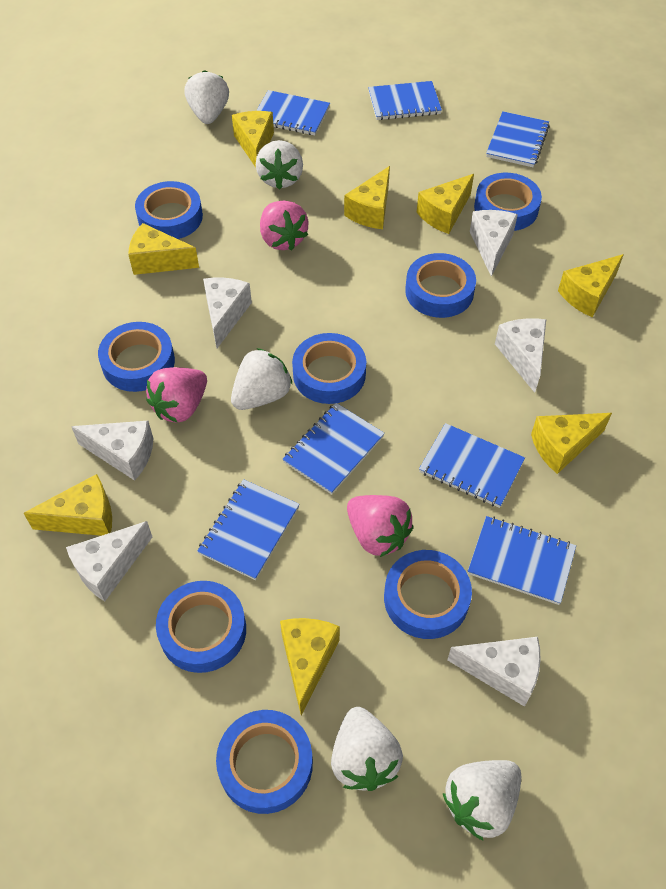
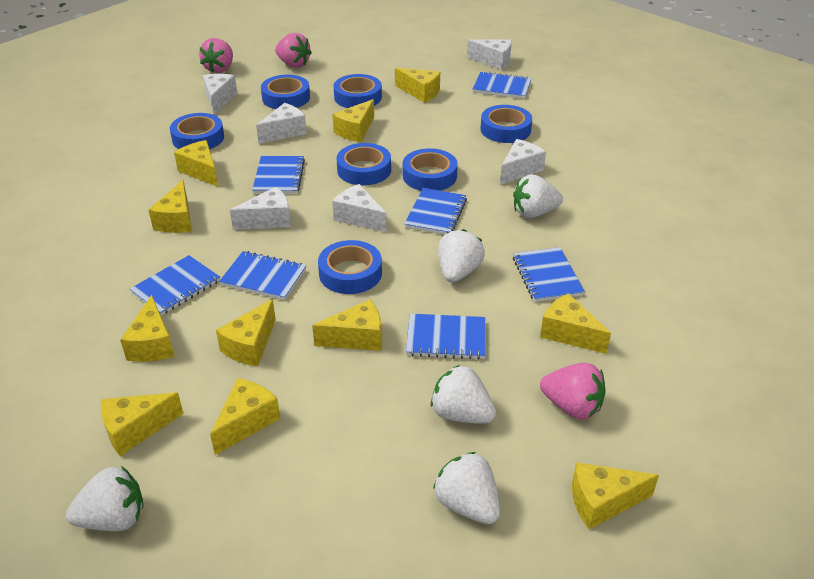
blue tape: [98,322,175,392] [135,181,203,239] [156,581,246,673] [216,710,313,814] [292,333,366,404] [384,550,472,639] [405,253,476,318] [474,173,542,231] = 8 -> [170,113,224,149] [261,75,310,109] [318,240,382,294] [333,74,382,108] [337,143,391,185] [403,148,458,191] [480,105,532,143] = 7
yellow cheese: [24,474,112,536] [128,223,199,275] [232,111,274,167] [280,618,340,716] [344,166,390,229] [417,174,474,234] [531,413,612,474] [558,254,624,318] = 8 -> [101,392,183,456] [120,295,174,362] [149,180,192,233] [174,140,218,187] [210,378,280,455] [216,299,276,366] [312,300,382,351] [333,99,374,142] [395,68,440,103] [540,293,611,354] [572,462,659,529] = 11

